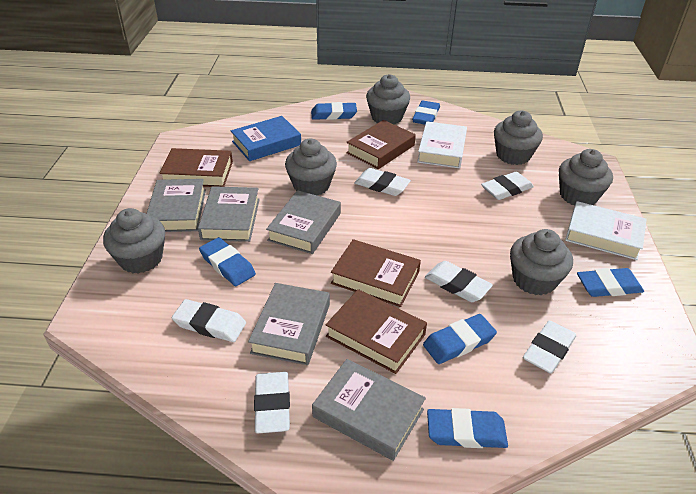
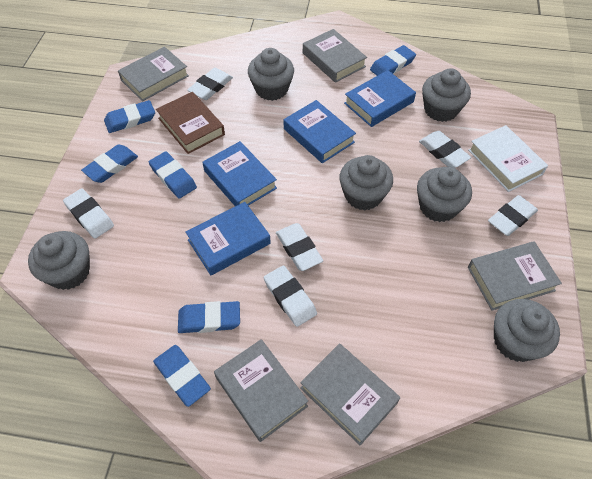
blue book: [231,116,301,161] = 1 -> [185,202,271,275] [203,141,277,206] [284,100,356,163] [344,70,416,127] = 4
brown book: [159,148,233,187] [326,289,427,374] [331,239,421,307] [346,120,416,169] = 4 -> [156,92,225,154] = 1
white book: [417,121,467,168] [565,201,647,260] = 2 -> [468,125,548,192] = 1

